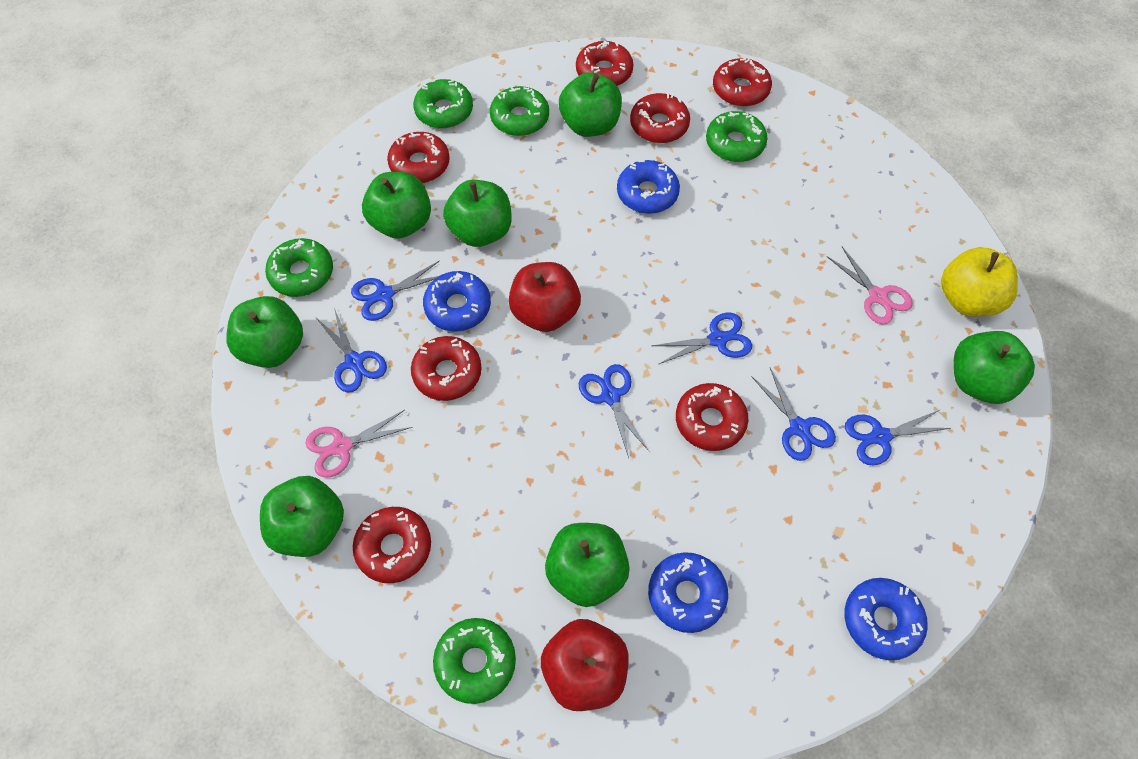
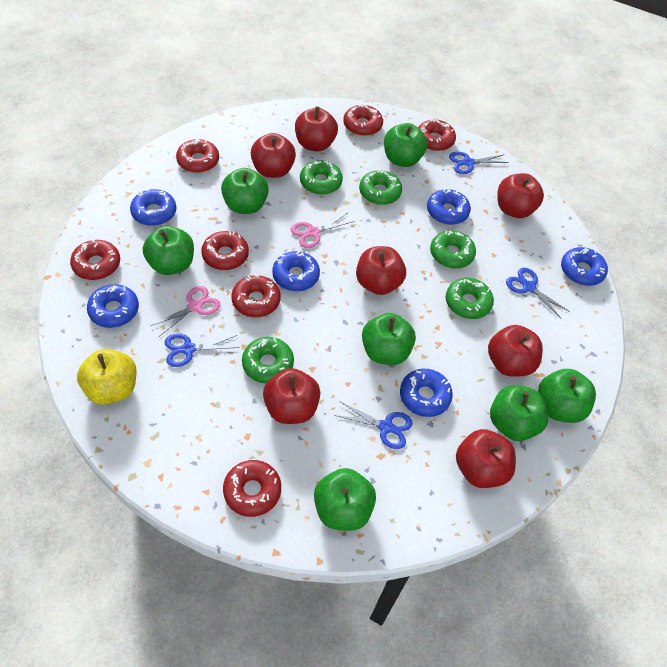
blue donut: [423,271,491,332] [617,160,680,214] [648,552,728,633] [845,578,928,660] = 4 -> [87,284,139,328] [130,189,177,226] [272,251,320,291] [400,369,453,417] [427,189,471,225] [561,247,608,286] = 6
blue scissors: [316,308,387,393] [351,260,440,321] [579,364,649,458] [652,312,752,364] [752,368,836,461] [845,410,951,465] = 6 -> [165,333,240,367] [334,402,413,449] [449,152,509,174] [506,268,570,318] = 4
red apple: [509,262,581,332] [541,619,629,711] = 2 -> [251,133,296,178] [263,368,320,424] [295,107,338,151] [356,246,406,295] [456,429,516,488] [488,325,543,376] [497,173,544,218] = 7

